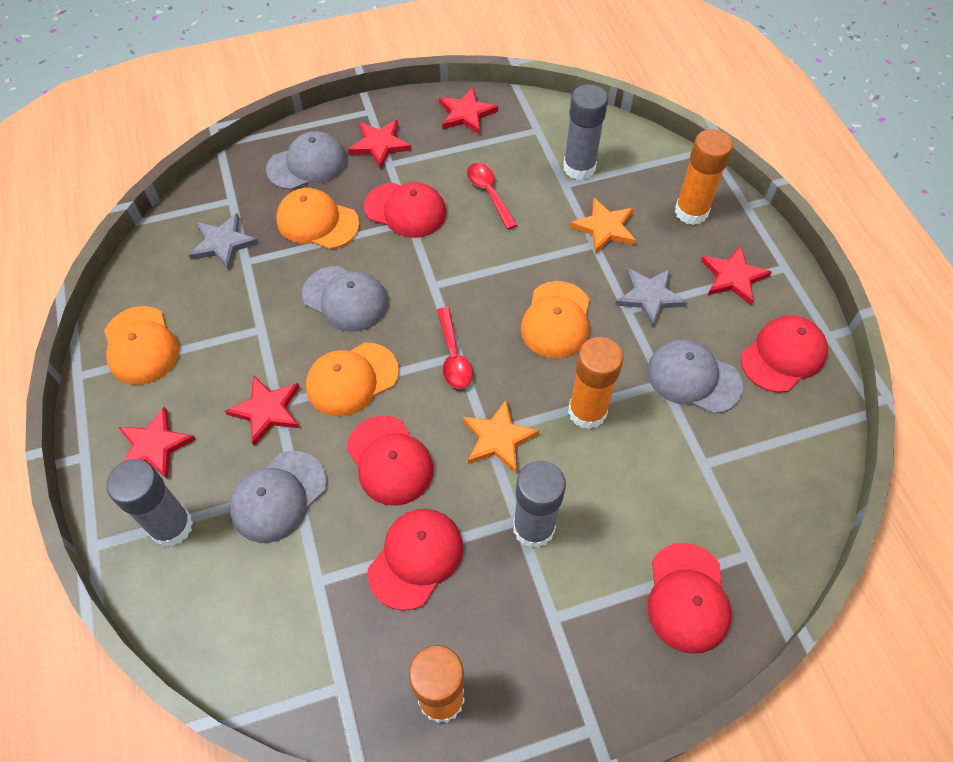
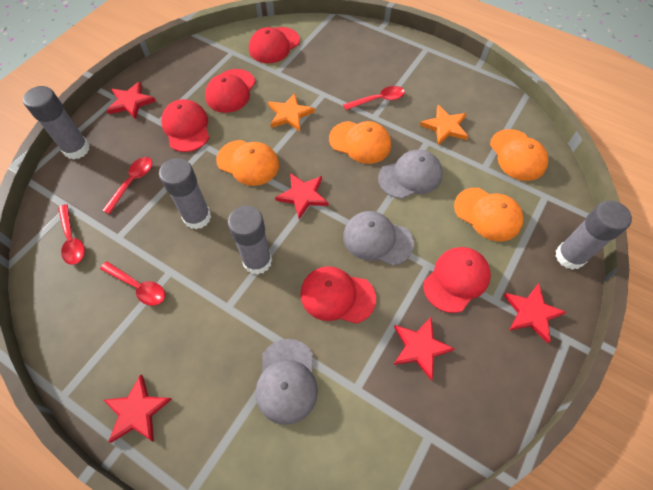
grey cap: [229,451,326,543] [266,131,347,190] [302,266,388,332] [647,339,743,414] = 4 -> [256,339,318,425] [343,211,414,266] [378,150,443,199] = 3
grey glue stick: [106,459,193,547] [513,461,566,548] [563,84,608,180] = 3 -> [23,86,90,159] [159,158,211,229] [228,206,272,275] [555,200,632,270] = 4
grey star: [189,213,259,270] [615,268,688,327] = 2 -> none = 0
orange glue stick: [409,645,465,723] [568,337,624,429] [675,129,733,225] = 3 -> none = 0
red spoon: [437,307,473,389] [467,163,517,230] = 2 -> [58,204,85,265] [100,261,165,306] [102,157,152,214] [343,86,405,110] = 4

